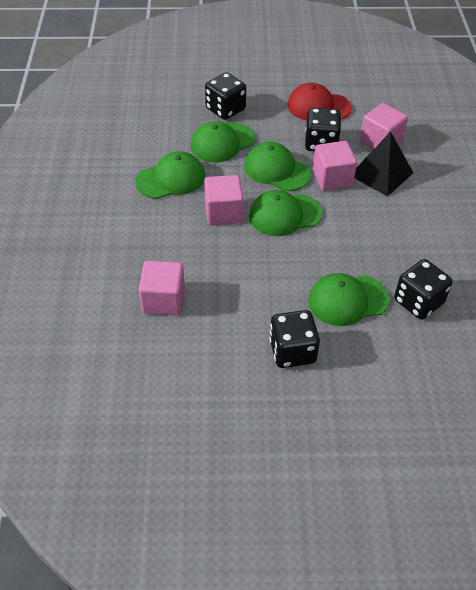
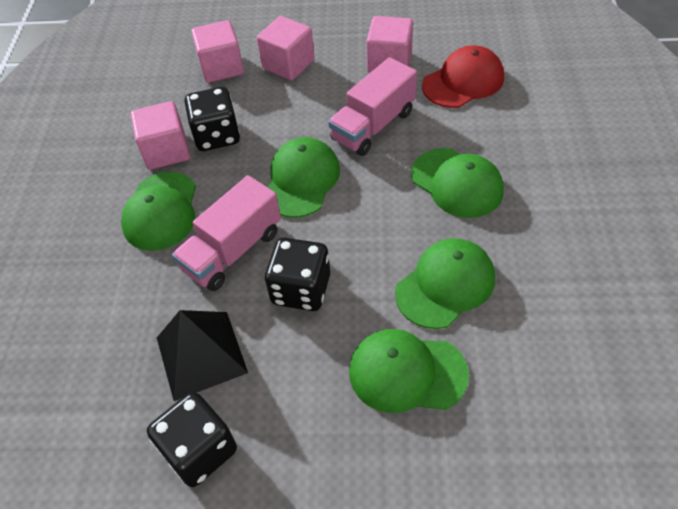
black dice: [205,72,246,120] [269,310,320,368] [305,108,341,151] [394,259,453,320] = 4 -> [147,392,237,487] [185,87,240,151] [265,238,330,311] = 3
pink truck: none = 0 -> [172,175,281,291] [328,57,417,156] = 2

